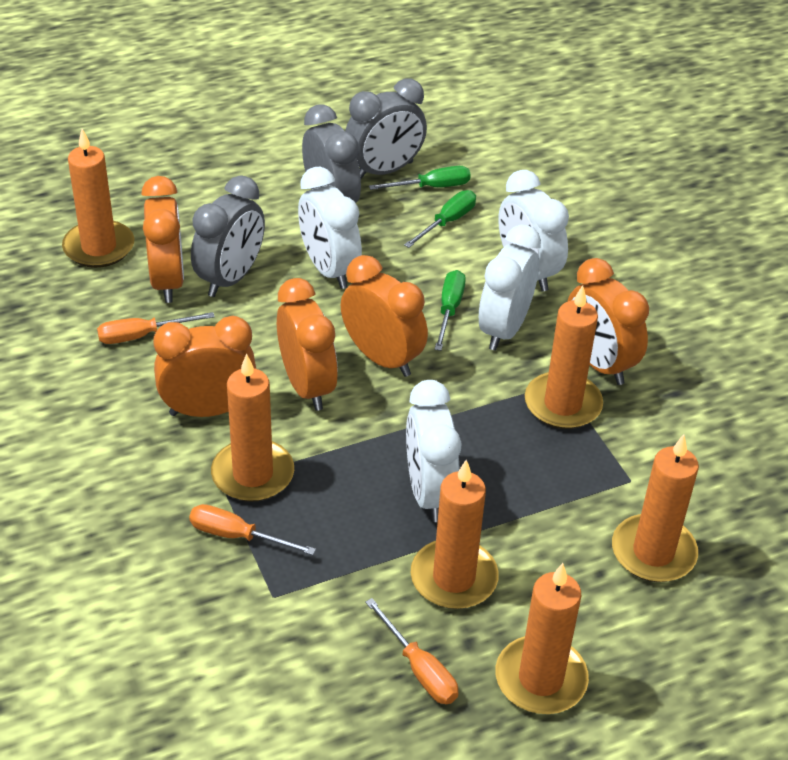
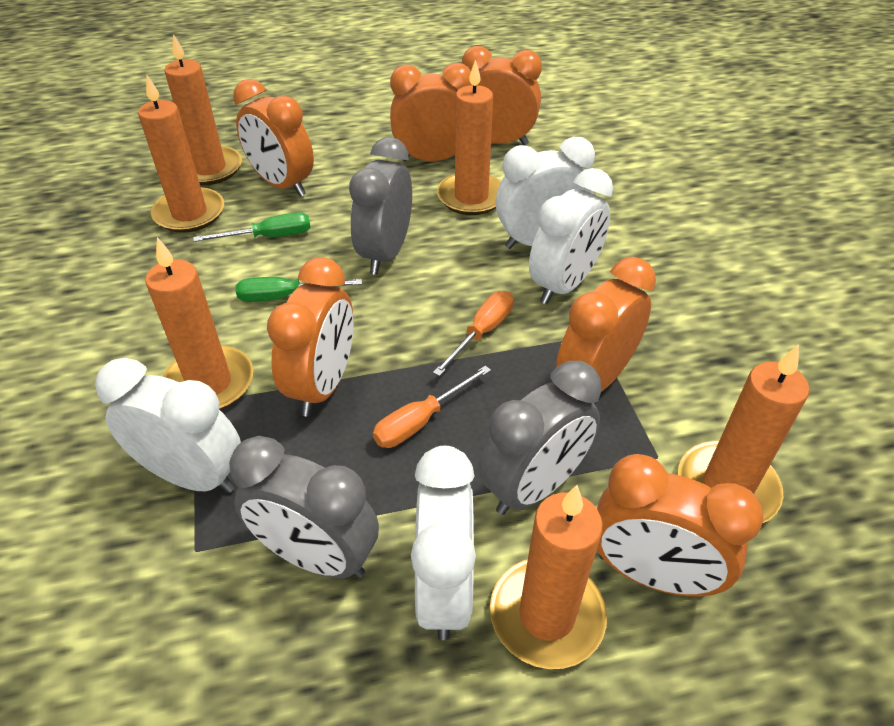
green screwdriver: [369,166,471,190] [404,190,476,248] [435,270,466,351] = 3 -> [193,212,310,242] [235,277,362,302] = 2
orange clock: [141,176,184,303] [153,316,256,417] [277,278,338,411] [341,255,428,377] [567,258,649,385] = 5 -> [233,79,314,197] [267,257,354,416] [390,63,472,161] [462,46,542,145] [556,257,656,392] [597,454,763,596] = 6
orange screwdriver: [97,312,215,344] [189,504,316,555] [365,598,458,704] = 3 -> [373,365,491,448] [433,291,513,376] = 2

